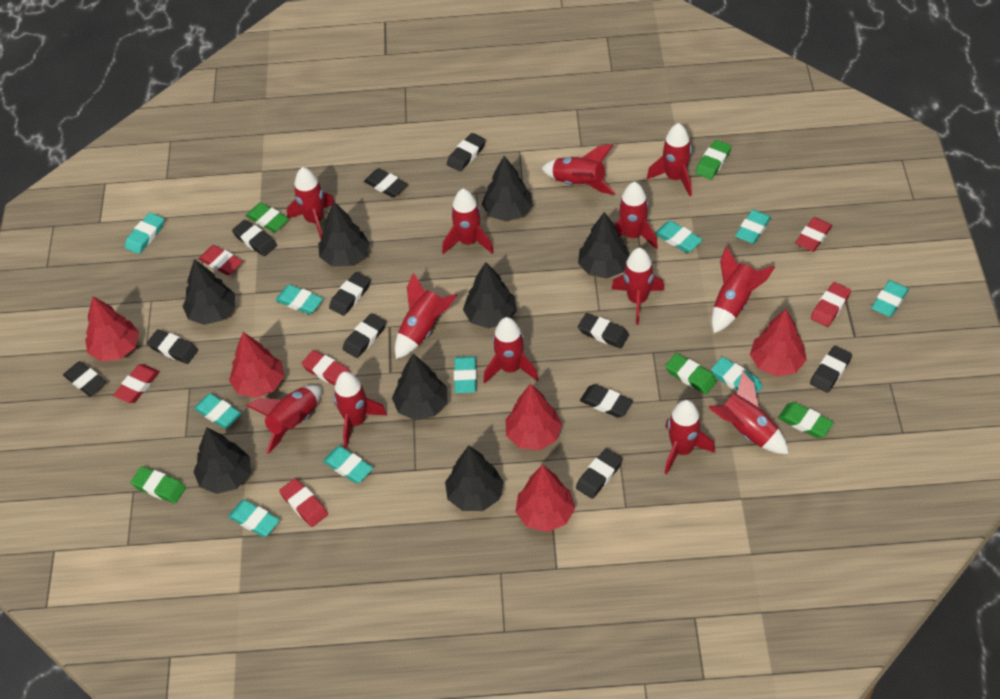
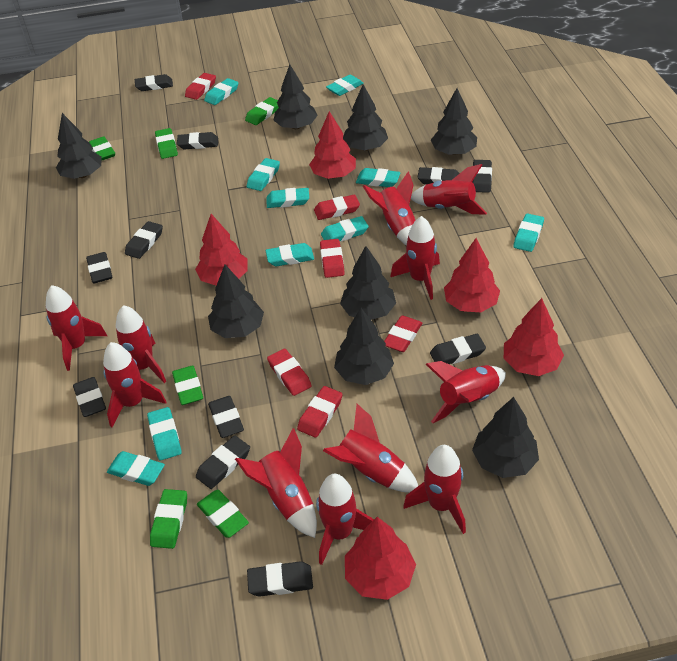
green eraser: [130,466,186,504] [246,202,289,232] [665,353,717,394] [695,140,731,180] [778,402,834,438] = 5 -> [89,136,115,161] [150,489,187,549] [155,128,178,159] [172,366,203,405] [197,490,249,538] [245,97,279,125] = 6
red rocket: [246,385,321,454] [287,167,335,240] [333,371,387,448] [395,272,457,359] [442,189,494,254] [483,317,539,383] [541,145,616,195] [611,248,665,325] [615,182,658,249] [647,123,692,196] [665,400,715,474] [709,371,789,454] [712,246,775,333] = 13 -> [46,285,107,371] [103,342,167,427] [116,305,166,383] [235,428,317,538] [316,474,374,565] [323,404,418,493] [363,172,416,246] [390,216,440,300] [403,445,466,534] [411,164,487,215] [426,361,506,423] = 11

